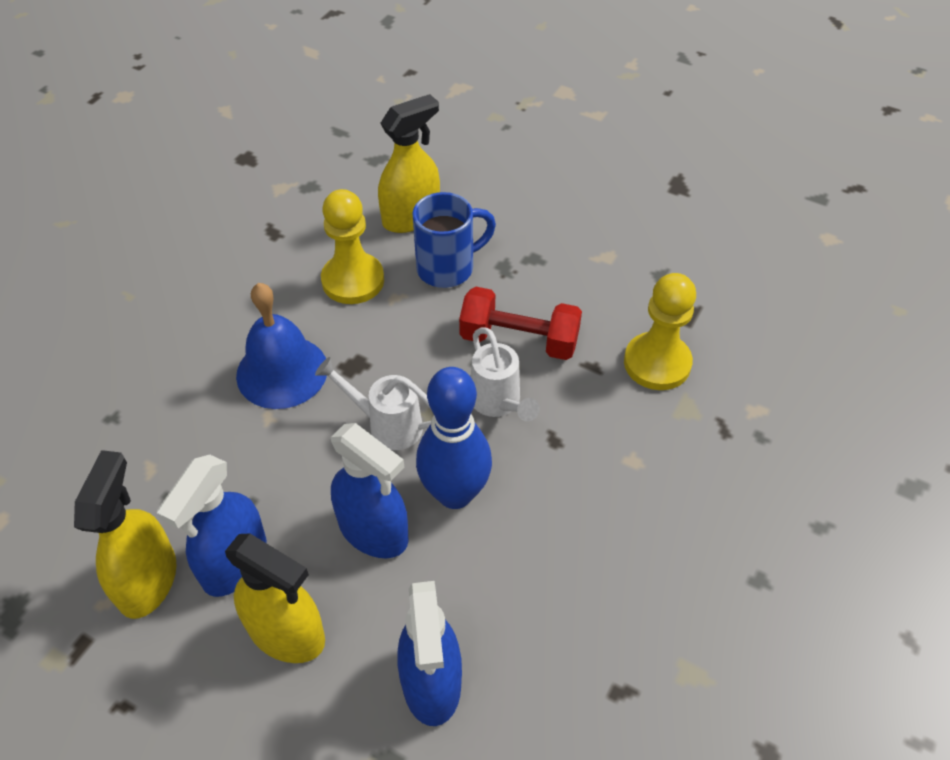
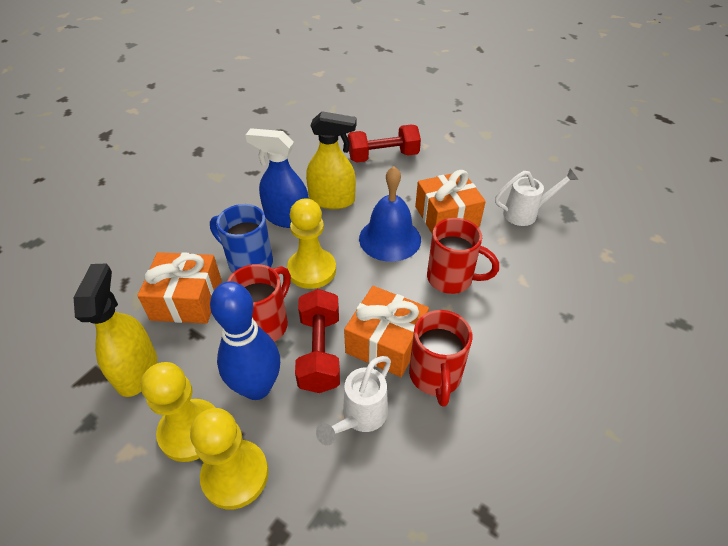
blue spray bottle: [157,455,267,597] [331,423,409,558] [398,581,462,726] = 3 -> [245,128,309,228] = 1
orange gift: none = 0 -> [137,252,222,324] [344,286,429,377] [415,170,486,233] = 3
red dumbbell: [459,287,582,360] = 1 -> [295,289,340,393] [348,125,421,163] = 2
red mug: none = 0 -> [227,264,291,342] [409,310,473,407] [427,218,499,294] = 3
yellow pawn: [321,189,384,304] [624,273,696,390] = 2 -> [141,362,215,462] [190,408,269,510] [287,198,336,289] = 3
yellow spray bottle: [74,450,176,619] [225,534,325,663] [378,94,440,233] = 3 -> [74,263,157,397] [306,111,357,209] = 2

